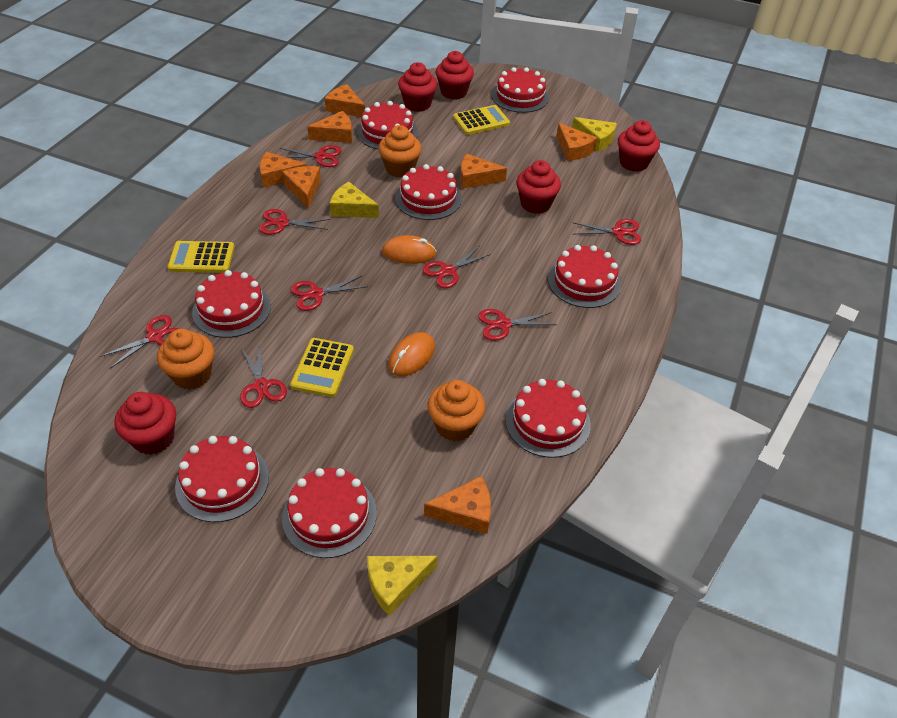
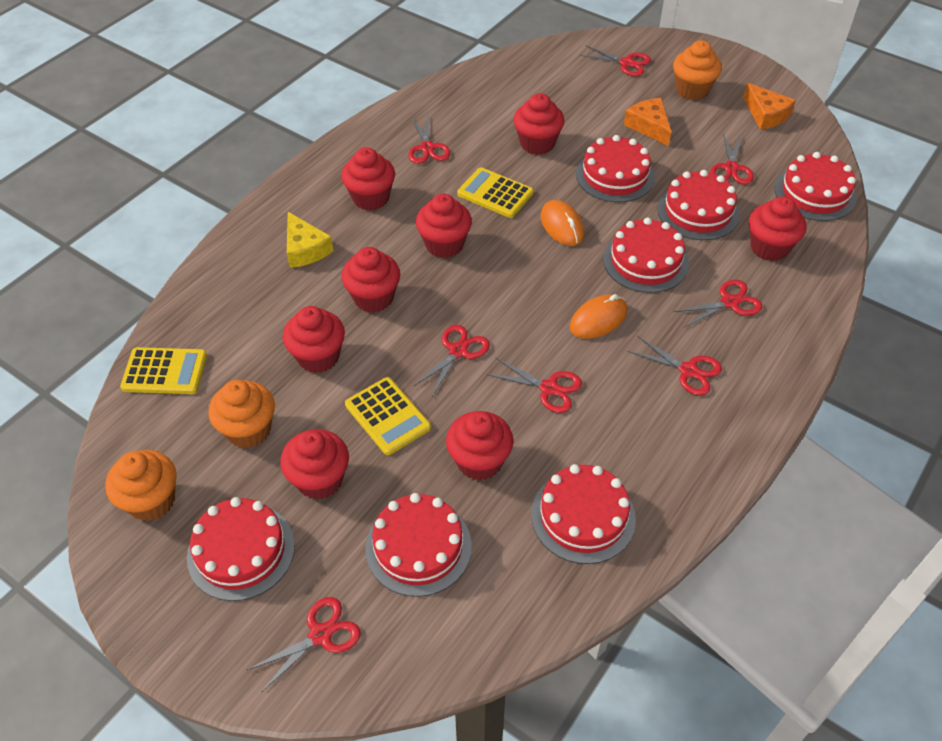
orange cheese: [260,152,307,188] [282,166,321,208] [307,111,352,143] [325,84,365,117] [424,476,491,534] [460,154,507,189] [557,123,597,161] = 7 -> [624,98,671,146] [743,83,796,130] = 2
red cake: [175,436,269,522] [192,270,271,338] [282,468,377,558] [357,101,418,149] [395,164,462,220] [492,67,549,113] [505,379,591,458] [548,245,621,308] = 8 -> [187,497,295,601] [365,493,472,597] [531,464,636,564] [576,135,655,202] [603,218,689,293] [657,170,740,240] [774,152,857,221] = 7
red cupcake: [114,392,176,455] [398,62,437,112] [436,51,474,100] [516,160,561,214] [618,120,660,172] = 5 -> [280,429,349,499] [283,306,345,373] [341,147,395,210] [341,247,400,313] [416,194,472,258] [446,411,513,480] [513,93,564,155] [749,196,806,261] = 8
yellow cheese: [330,182,379,218] [367,556,438,615] [572,117,617,152] = 3 -> [287,212,334,268] = 1

